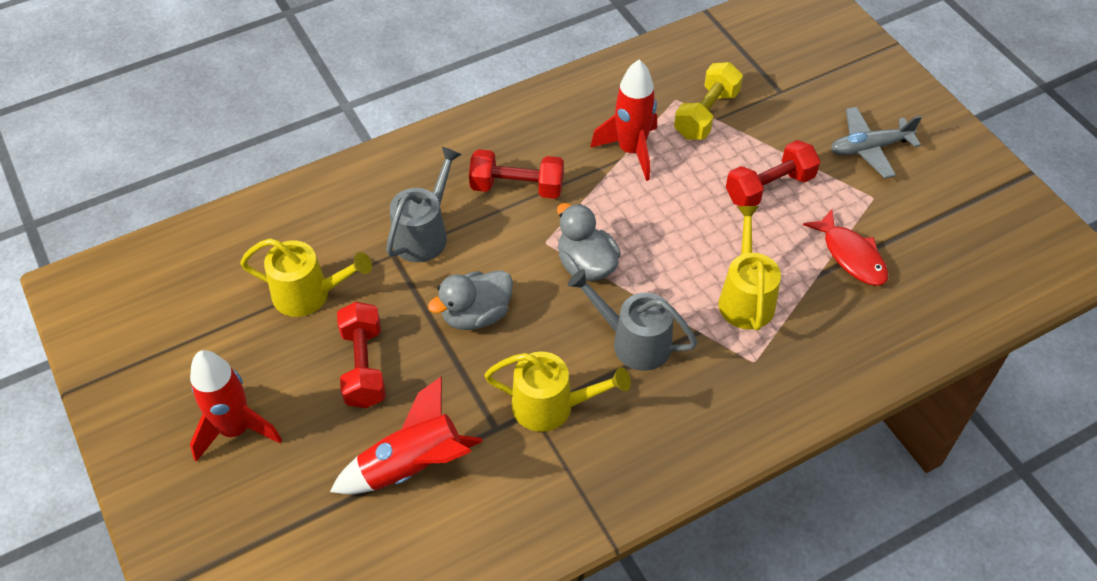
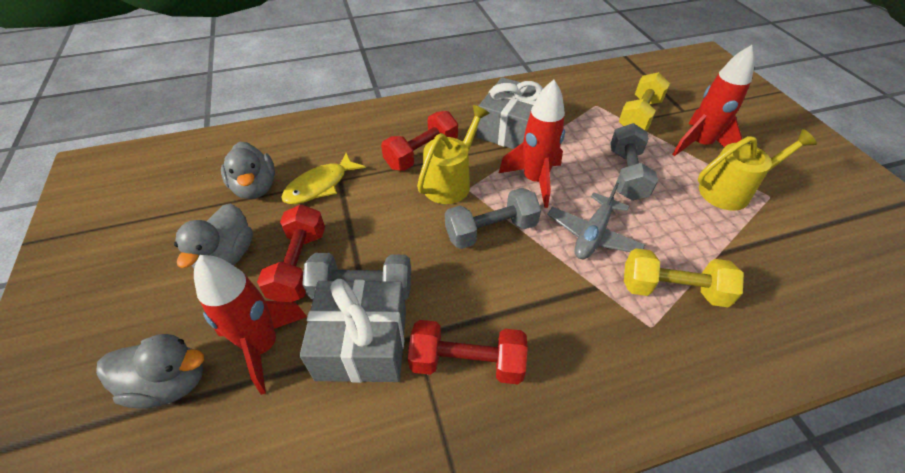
grey duck: [428,270,513,330] [557,203,621,281] = 2 -> [96,334,204,409] [174,204,253,268] [221,142,275,199] = 3
grey dumbbell: none = 0 -> [302,253,411,300] [445,188,541,249] [610,123,658,201] = 3
grey gift: none = 0 -> [300,279,406,383] [477,77,544,149] = 2
grey watering can: [386,147,462,262] [568,269,697,371] = 2 -> none = 0
red fish: [803,209,888,286] = 1 -> none = 0
yellow dumbbell: [674,62,743,140] = 1 -> [619,72,670,131] [624,248,744,307] = 2
yellow fish: none = 0 -> [281,153,366,204] = 1
yellow watering can: [240,238,372,317] [484,351,631,432] [719,206,781,331] = 3 -> [417,105,490,204] [698,129,817,211] = 2

